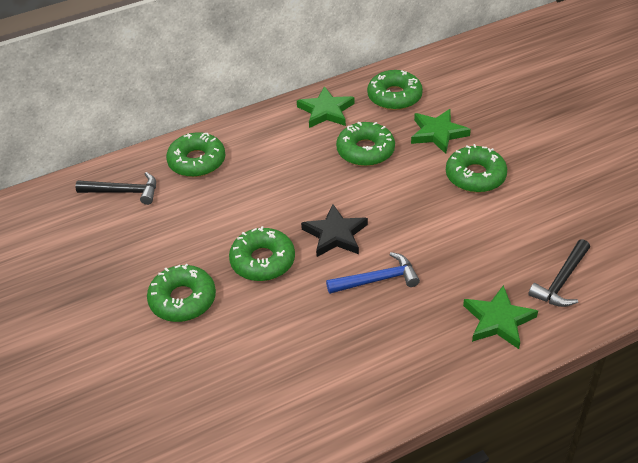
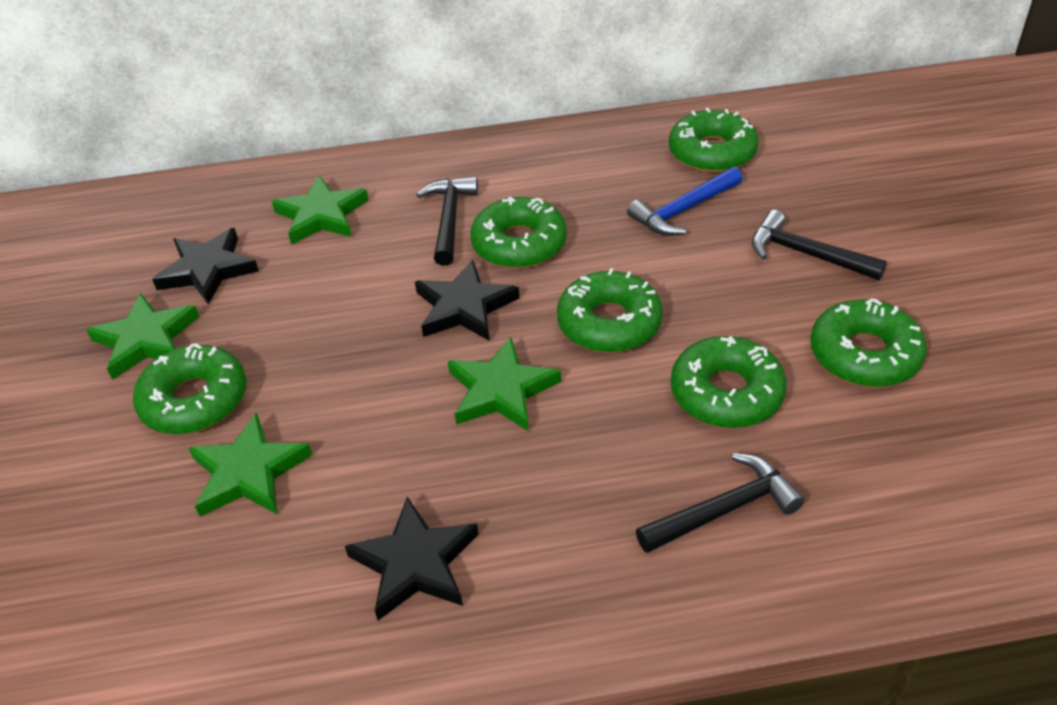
black hammer: [75,172,156,205] [528,239,590,307] = 2 -> [416,177,478,266] [636,453,805,553] [752,210,887,280] = 3
black star: [301,204,368,257] = 1 -> [152,228,259,305] [345,497,479,620] [415,260,520,341] = 3
green star: [297,86,354,128] [411,109,471,154] [463,285,538,349] = 3 -> [86,293,200,380] [188,413,312,517] [272,175,369,245] [448,337,561,431] = 4

